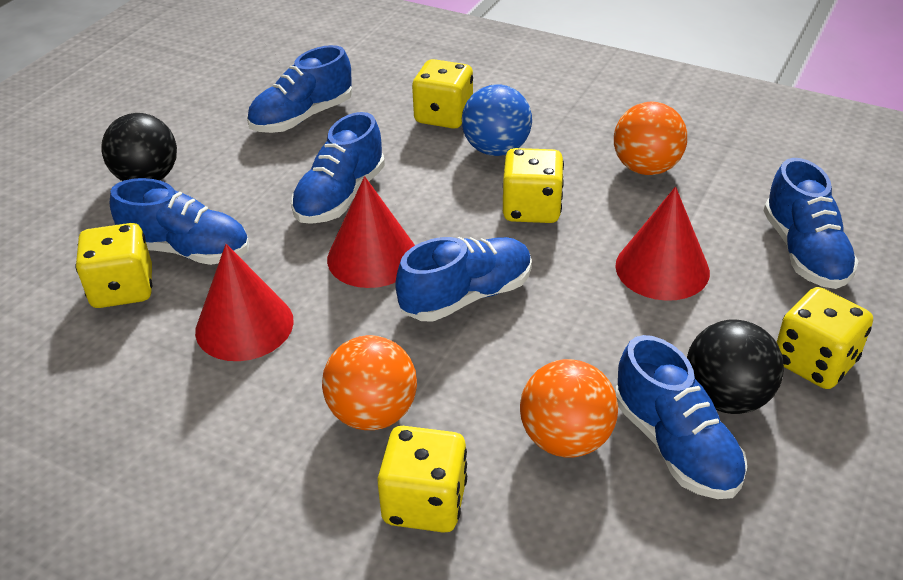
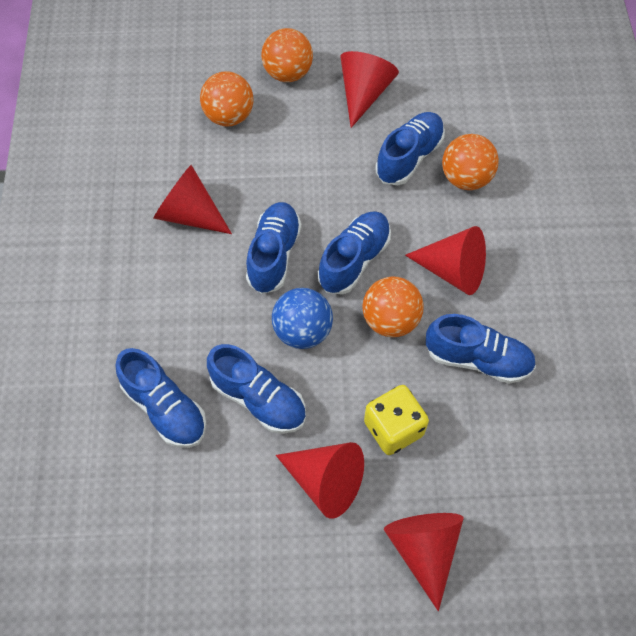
black ball: [101,113,177,181] [687,320,784,414] = 2 -> none = 0
orange ball: [322,335,417,430] [520,359,618,458] [614,102,687,175] = 3 -> [200,71,253,127] [261,28,313,82] [362,276,424,337] [442,134,499,190] = 4
red cone: [195,244,294,361] [327,176,415,288] [615,187,710,301] = 3 -> [153,165,232,234] [276,442,364,519] [340,51,399,128] [384,513,464,611] [405,226,486,295] = 5
yellow dice: [75,223,152,308] [377,426,467,533] [412,59,473,129] [503,148,564,223] [776,287,873,389] = 5 -> [364,385,429,455] = 1

